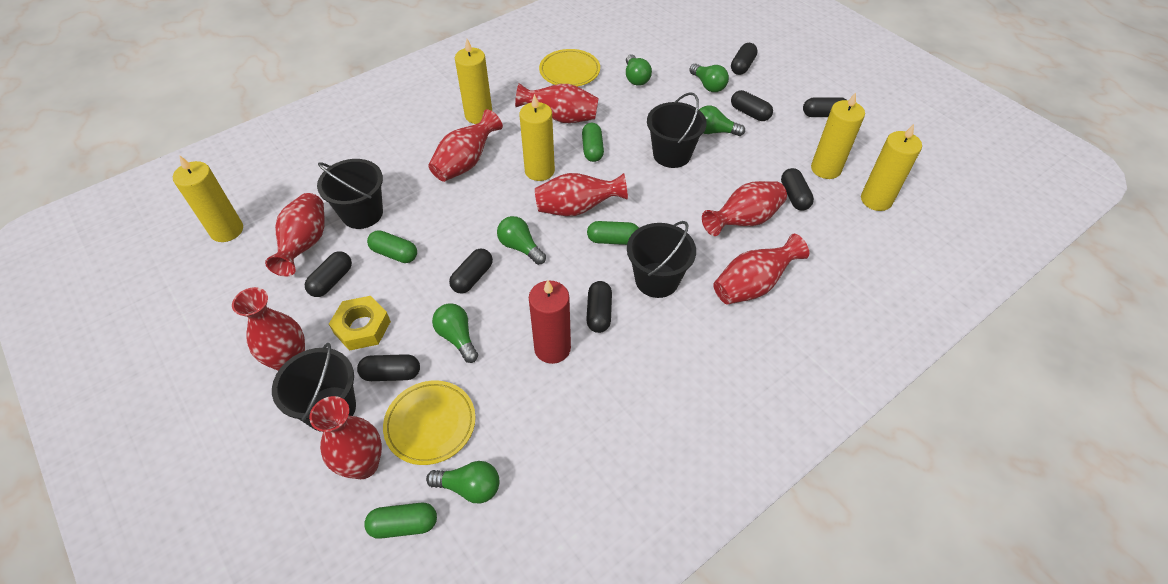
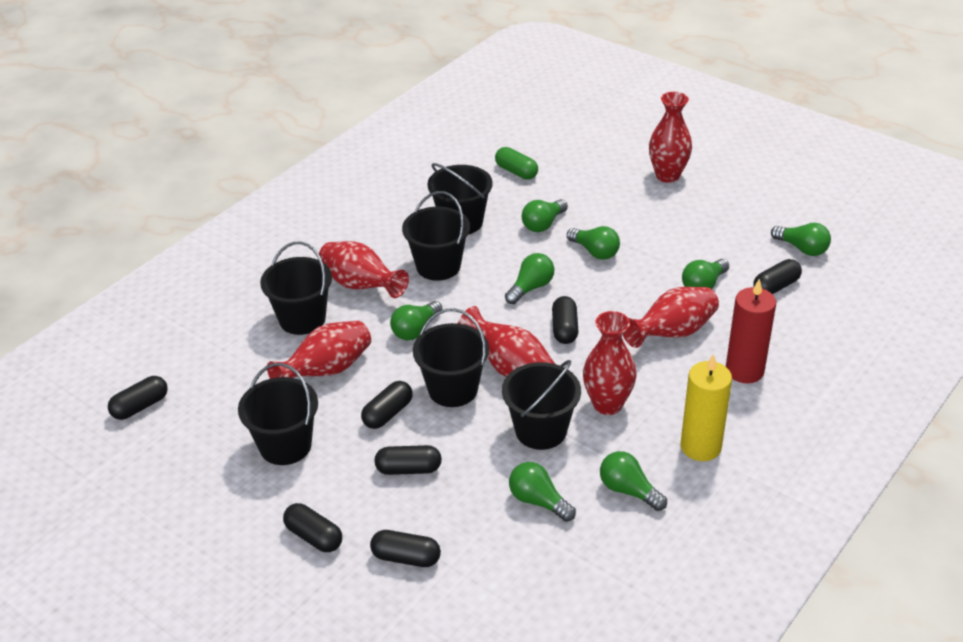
black bucket: [272,343,356,432] [317,159,383,229] [627,221,696,298] [647,92,706,168] = 4 -> [238,363,318,465] [260,242,332,335] [402,191,470,281] [413,308,489,407] [427,163,493,234] [502,360,581,450] = 6
black capsule: [305,251,352,297] [357,354,420,381] [449,249,493,293] [586,281,612,333] [731,43,758,75] [731,90,773,121] [781,168,814,210] [803,97,847,117] = 8 -> [108,376,168,420] [283,503,342,552] [361,381,413,429] [370,530,441,567] [374,445,442,475] [552,296,578,344] [753,259,802,294] = 7
green capsule: [364,503,437,539] [367,230,417,263] [582,123,604,162] [587,221,639,245] = 4 -> [495,147,538,180] = 1
green light bulb: [426,461,499,503] [432,303,478,363] [497,216,546,265] [626,54,652,86] [689,63,729,92] [699,105,745,136] = 6 -> [390,301,442,340] [505,253,554,304] [509,462,576,522] [522,199,568,232] [567,226,620,260] [600,451,667,511] [682,259,729,289] [771,223,831,256] = 8
red vase: [232,287,305,371] [265,193,325,277] [309,396,382,479] [428,109,503,182] [515,83,599,123] [535,173,628,216] [702,181,787,236] [713,234,809,304] = 8 -> [267,321,371,379] [319,241,409,298] [458,306,555,377] [583,311,637,415] [623,287,719,348] [649,92,692,183] = 6
yellow candle: [173,155,243,242] [455,39,492,124] [519,94,555,181] [811,92,865,179] [861,124,922,211] = 5 -> [681,354,732,461] = 1
yellow nut: [329,296,391,351] = 1 -> none = 0
yellow plate: [383,380,476,465] [539,49,600,86] = 2 -> none = 0

